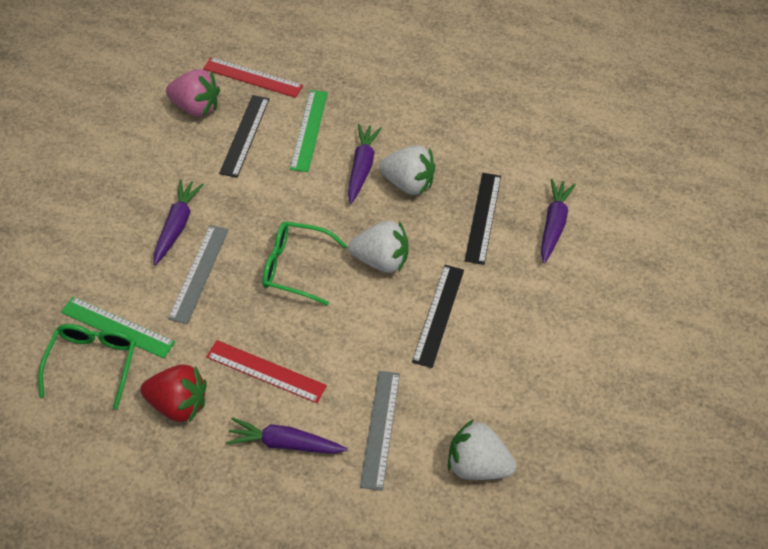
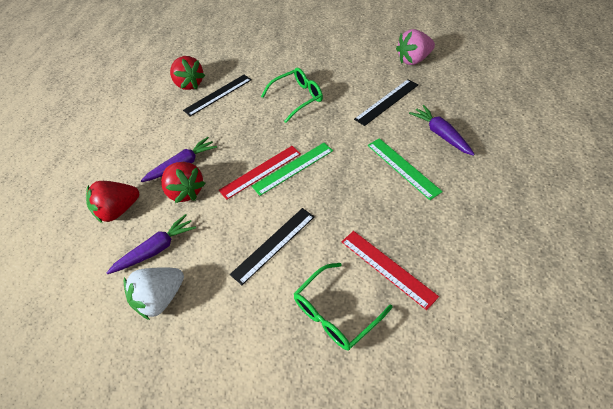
grey ruler: [168,225,229,324] [360,371,400,491] = 2 -> none = 0
purple carrot: [154,179,204,265] [225,417,348,454] [348,124,382,204] [541,179,576,263] = 4 -> [107,214,196,274] [141,137,217,182] [409,105,475,156] = 3
red strawberry: [140,364,207,423] = 1 -> [86,181,139,223] [161,162,206,203] [170,56,205,90] = 3
white strawberry: [348,221,408,273] [379,146,435,195] [448,419,516,480] = 3 -> [124,267,184,320] = 1

